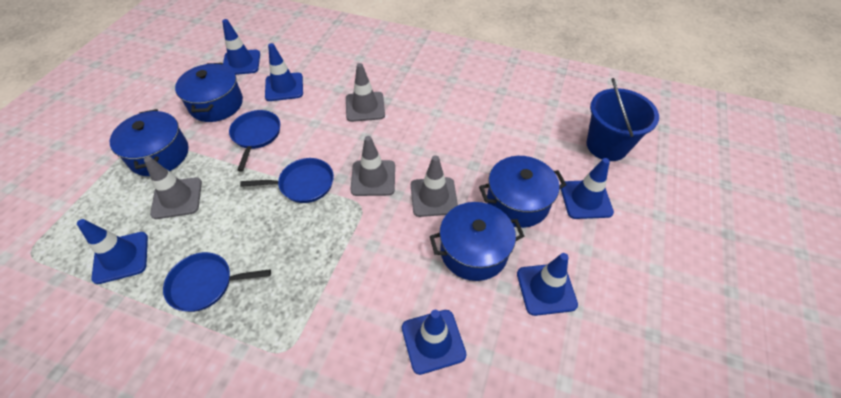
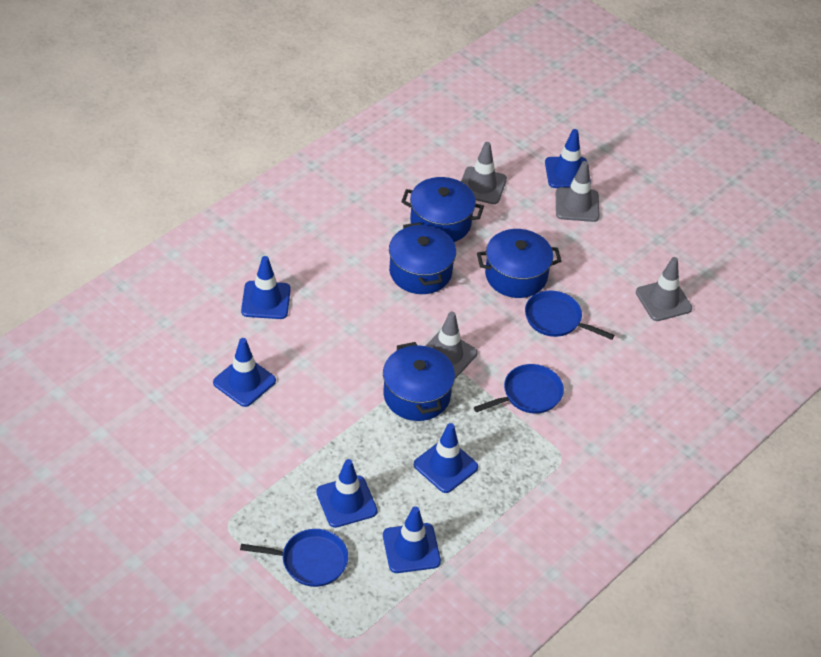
blue bucket: [586,78,659,161] = 1 -> none = 0

